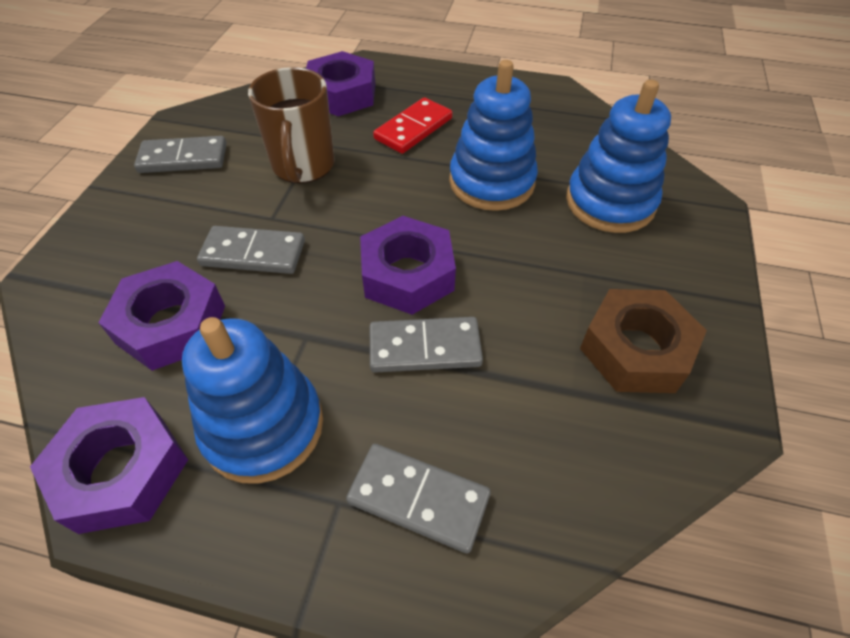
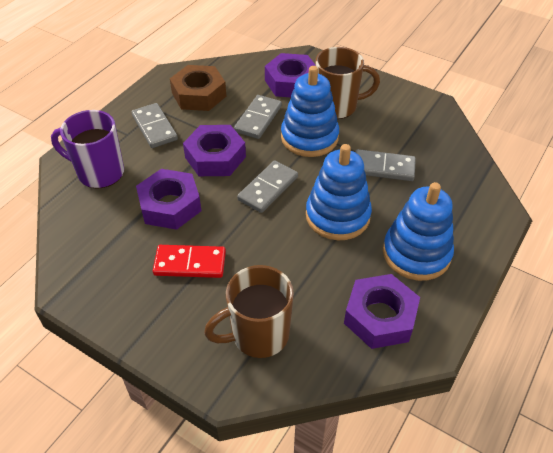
brown mug: [248,67,335,183] = 1 -> [204,265,294,358] [316,47,380,119] = 2
purple mug: none = 0 -> [51,110,124,189] = 1

